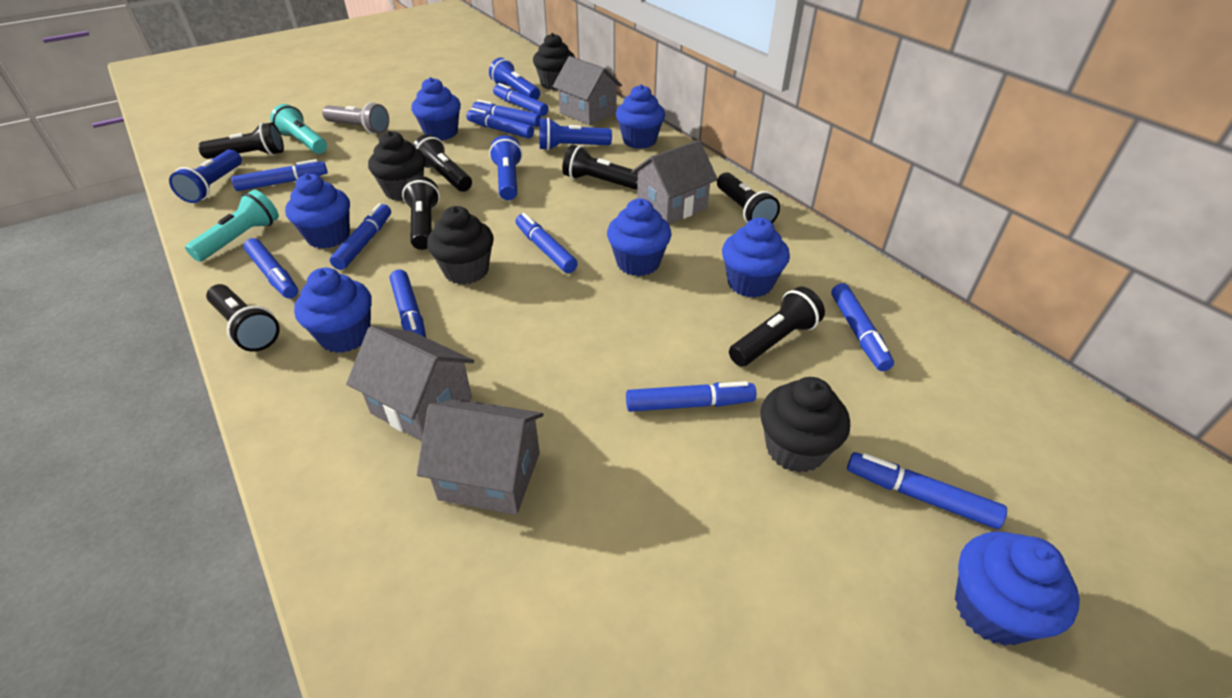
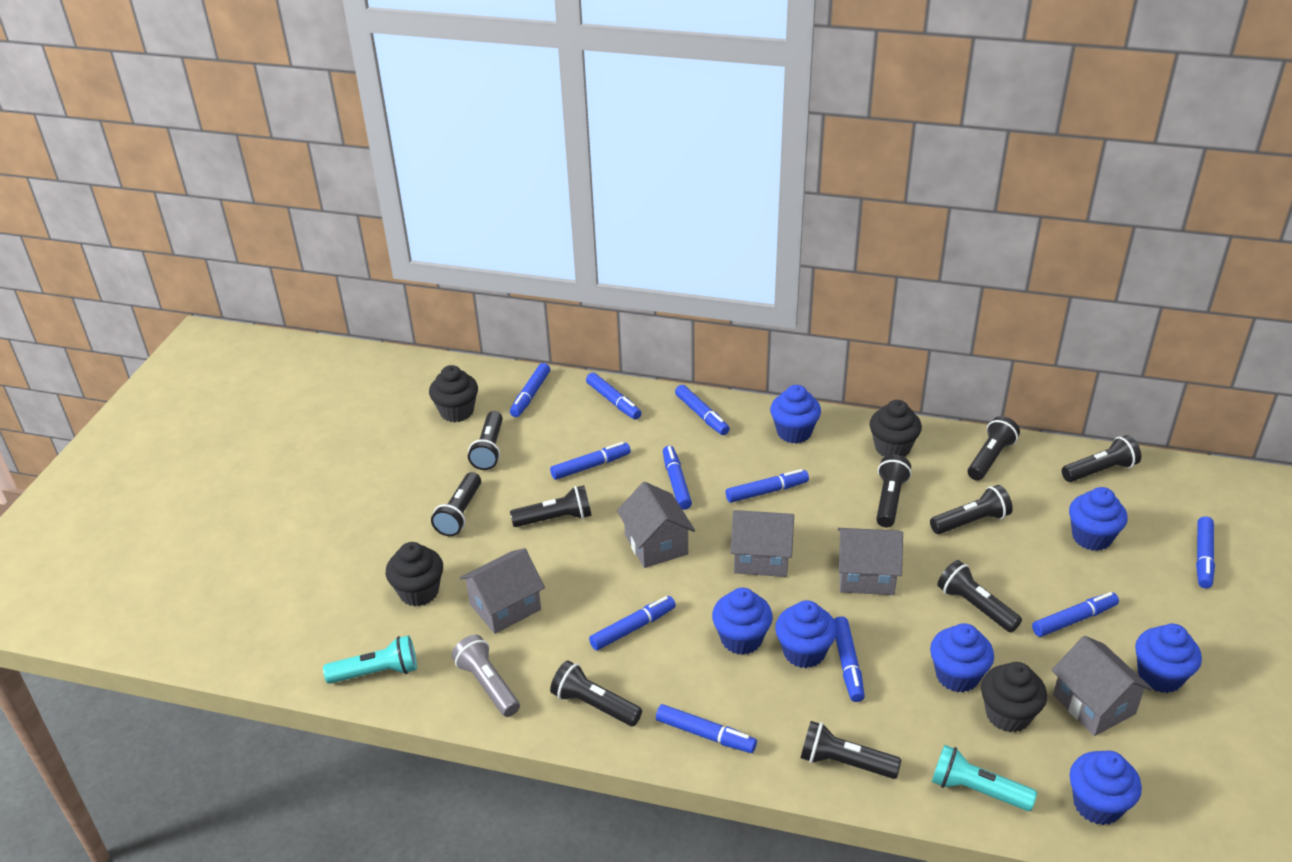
black flashlight: [198,122,284,159] [206,284,280,352] [402,176,440,250] [413,134,472,192] [562,144,638,190] [717,172,780,223] [729,287,825,367] = 7 -> [431,472,481,537] [468,411,503,470] [510,485,592,527] [550,661,642,726] [801,721,901,779] [876,455,912,527] [930,485,1013,534] [937,560,1022,633] [968,416,1020,481] [1062,435,1141,482] = 10
blue flashlight: [169,149,242,203] [489,58,540,100] [489,135,523,200] [539,118,612,150] = 4 -> none = 0
grey house: [346,326,474,441] [417,399,543,515] [552,56,622,125] [631,140,718,224] = 4 -> [459,548,545,634] [617,482,695,568] [730,510,794,577] [838,528,903,595] [1051,636,1153,736] = 5

